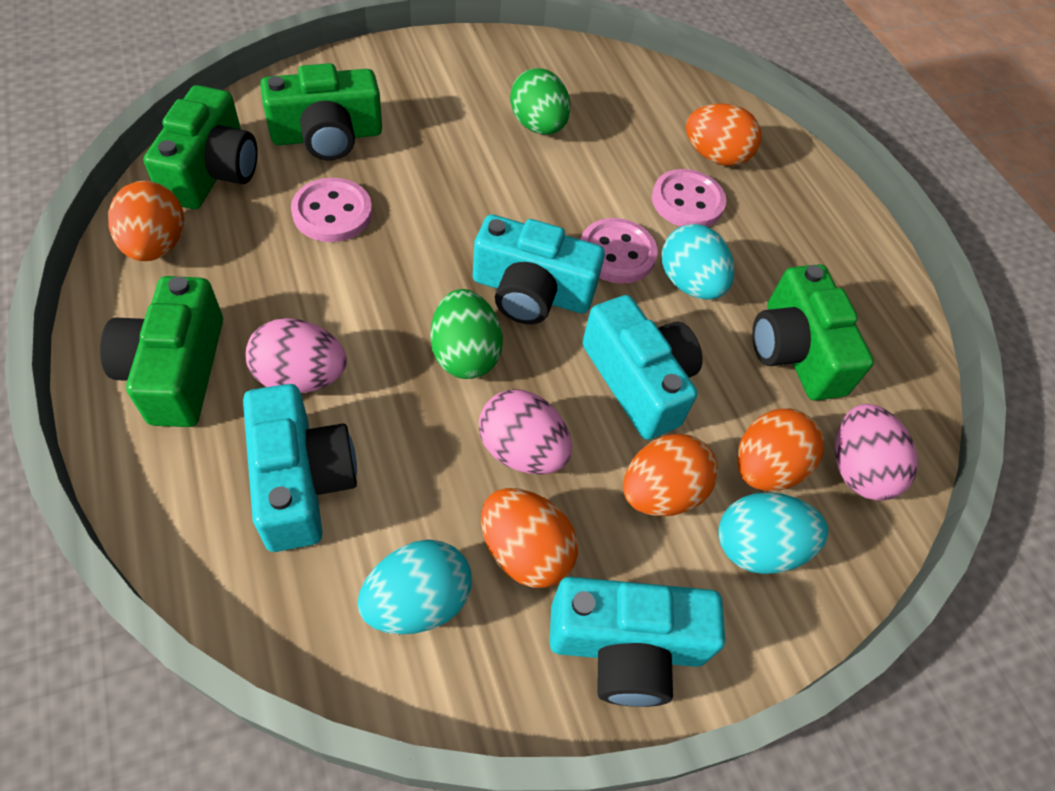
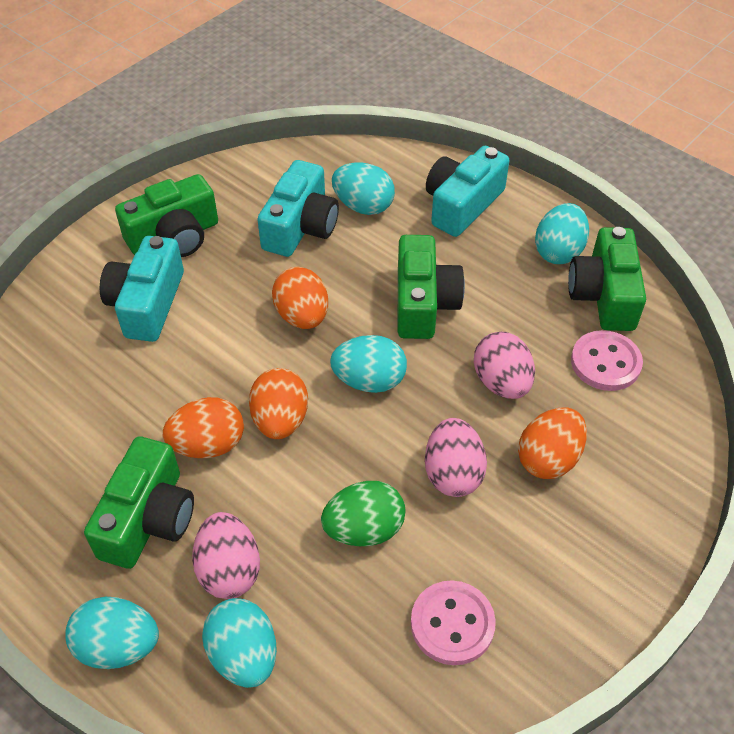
green egg: [430,289,503,379] [510,68,571,135] = 2 -> [321,481,406,546] = 1
orange egg: [108,181,184,261] [481,488,578,588] [623,434,718,516] [686,104,761,166] [737,408,824,491] = 5 -> [163,397,244,458] [249,368,308,439] [272,267,328,329] [518,407,587,479] = 4
pink button: [291,178,372,242] [581,218,657,284] [652,169,726,227] = 3 -> [411,580,496,665] [571,330,643,391] = 2
turquoise camera: [243,384,357,552] [473,214,605,324] [549,577,725,707] [582,295,703,440] = 4 -> [100,236,184,342] [257,160,339,257] [426,146,510,237] = 3
turquoise egg: [357,540,471,634] [662,224,734,299] [718,492,828,574] = 3 -> [65,597,159,669] [202,598,277,688] [330,335,407,393] [332,163,395,215] [535,203,589,264] = 5

